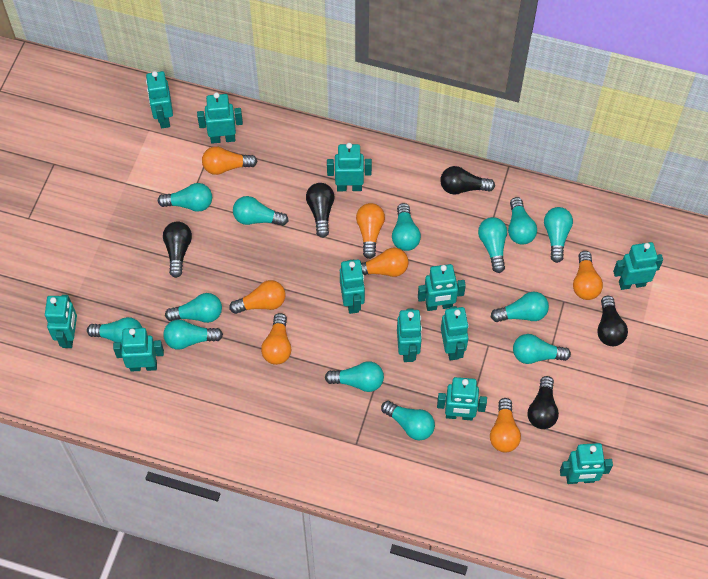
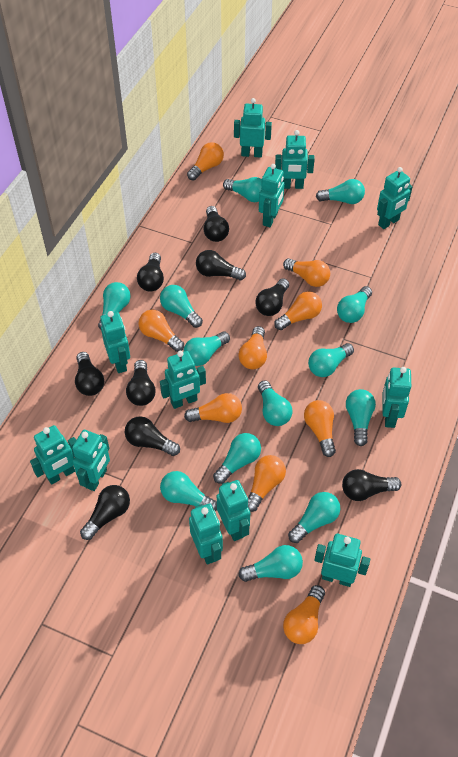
black light bulb: [163,221,192,278] [306,183,335,238] [440,166,495,195] [528,376,559,429] [597,295,628,346] = 5 -> [75,352,104,396] [80,485,130,540] [125,416,180,456] [126,360,156,406] [137,253,164,292] [196,250,246,280] [204,206,229,242] [255,278,289,316] [342,469,401,501] = 9
orange light bulb: [202,147,257,175] [229,280,286,314] [261,313,292,365] [356,203,385,259] [361,247,409,277] [490,398,521,452] [573,251,603,300] = 7 -> [139,310,184,352] [184,393,242,423] [187,142,224,180] [238,326,267,369] [248,455,286,512] [274,292,322,330] [283,258,330,287] [283,585,325,644] [304,400,336,457] = 9

